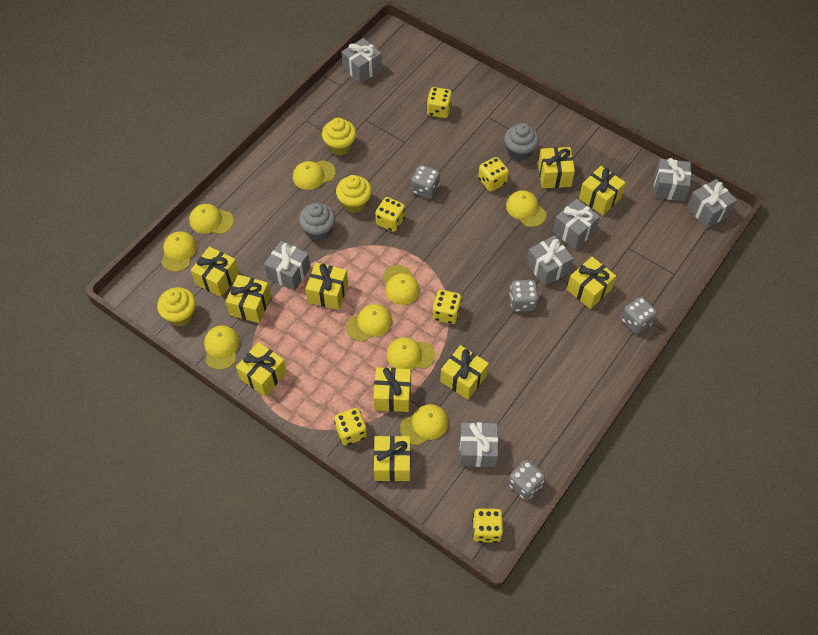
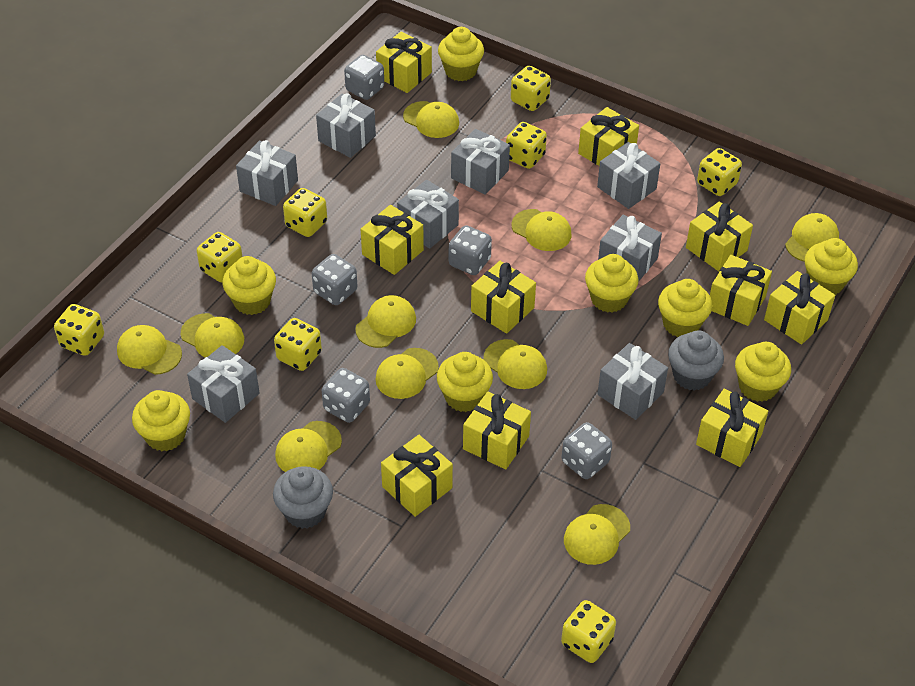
grey dice: [411,165,440,199] [508,460,545,500] [509,280,538,312] [621,297,657,334] = 4 -> [312,254,357,305] [322,368,370,423] [344,55,384,100] [449,225,492,275] [561,422,612,479] = 5
grey gift: [264,241,311,291] [342,38,382,84] [460,422,498,467] [526,235,574,286] [553,199,600,249] [654,158,691,201] [687,179,737,228] = 7 -> [187,345,260,423] [236,140,298,206] [316,94,376,158] [397,180,459,249] [451,129,510,195] [597,142,660,209] [598,215,662,282] [598,343,668,420] = 8
yellow cap: [161,231,197,272] [189,204,234,234] [204,325,240,370] [293,160,336,190] [346,304,392,342] [382,265,420,305] [387,337,435,369] [400,404,449,445] [506,190,546,227] = 9 -> [117,325,182,375] [181,313,244,358] [275,421,342,472] [355,295,416,348] [375,348,439,399] [403,101,459,138] [484,339,547,389] [511,209,572,251] [564,504,630,565] [785,213,839,262] = 10
yellow cupcake: [157,287,196,327] [322,118,356,156] [336,175,372,213] = 3 -> [132,390,190,451] [223,256,276,315] [437,352,493,412] [438,27,484,81] [585,254,638,313] [658,279,712,337] [735,342,791,402] [805,238,858,295] = 8
yellow dice: [334,408,367,445] [375,197,405,232] [427,87,452,118] [432,290,462,324] [472,508,503,543] [478,157,509,191] = 6 -> [54,304,104,356] [197,232,242,283] [274,318,322,371] [283,188,327,237] [506,122,547,169] [511,66,551,111] [561,600,616,663] [697,148,742,196] = 8

